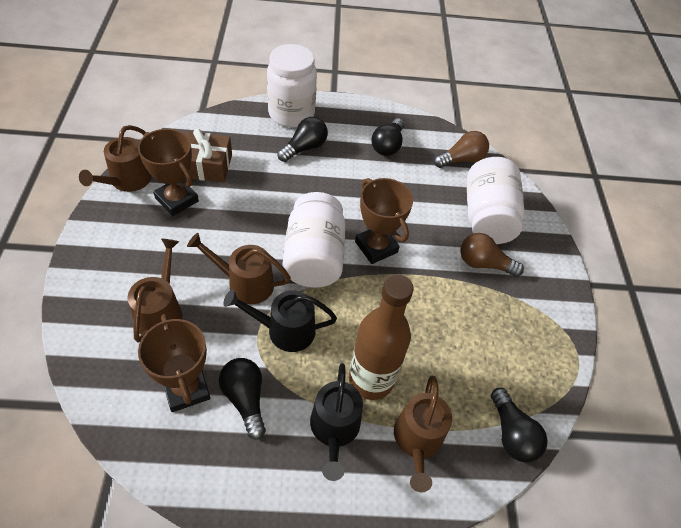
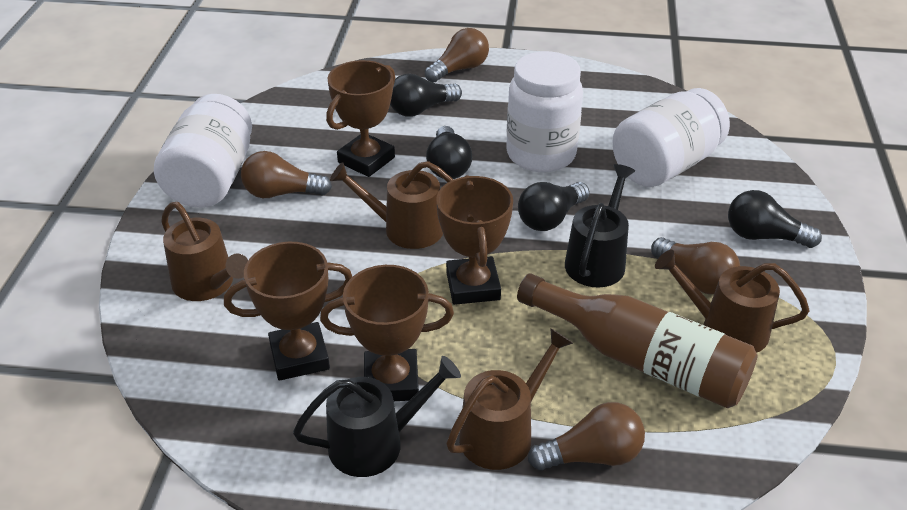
brown gift: [185,128,232,183] = 1 -> none = 0
brown light bulb: [434,131,489,168] [460,233,524,277] = 2 -> [241,151,332,198] [425,28,489,83] [528,402,645,471] [651,237,740,294] = 4
brown trophy: [138,129,199,216] [138,314,211,412] [355,178,413,264] = 3 -> [224,242,352,381] [320,265,454,401] [326,60,395,177] [436,175,513,305] = 4

